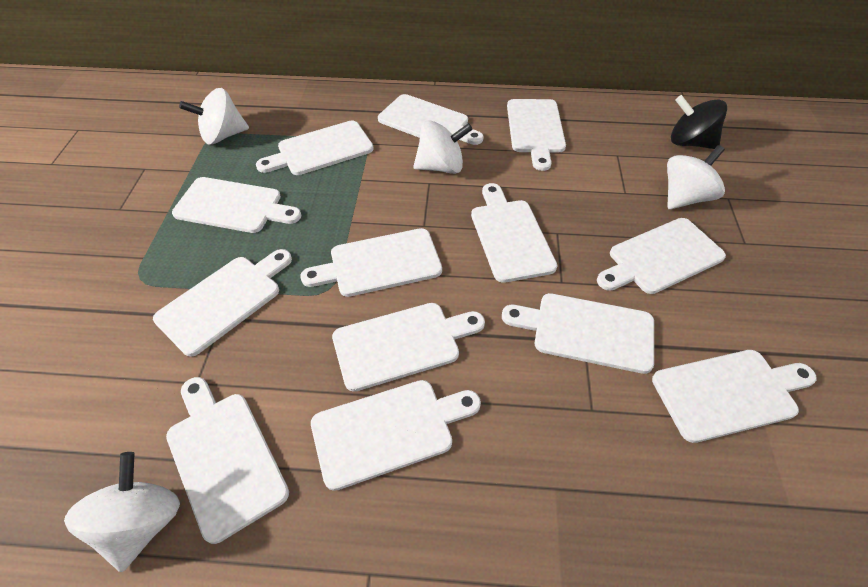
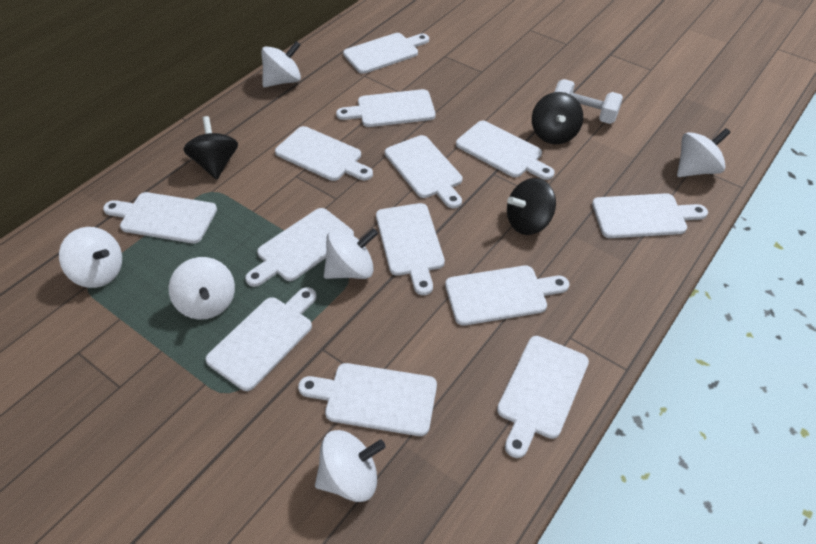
black spinning top: [671,95,727,149] = 1 -> [183,116,238,180] [507,178,556,235] [532,92,583,144] = 3
white dumbbell: none = 0 -> [554,79,623,124] = 1
white spinning top: [64,452,180,572] [179,88,249,145] [413,120,473,174] [667,145,725,209] = 4 -> [59,227,122,288] [169,257,235,320] [261,41,301,87] [315,430,386,502] [324,228,378,279] [677,128,731,177] = 6

